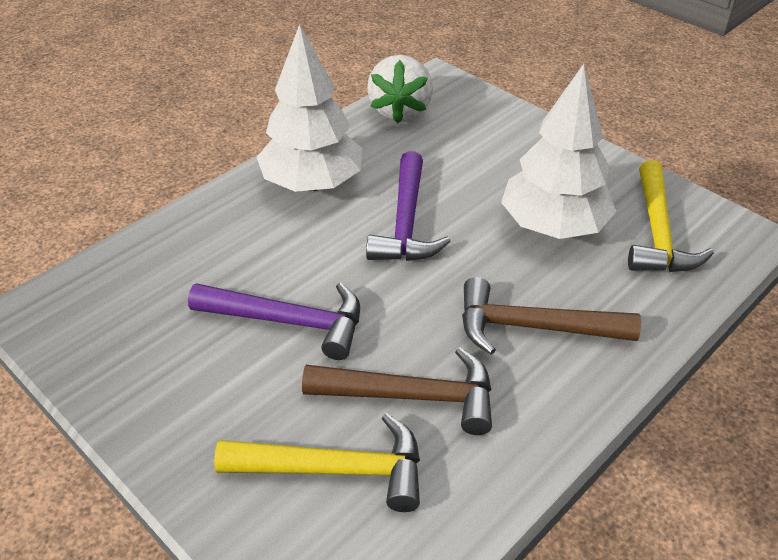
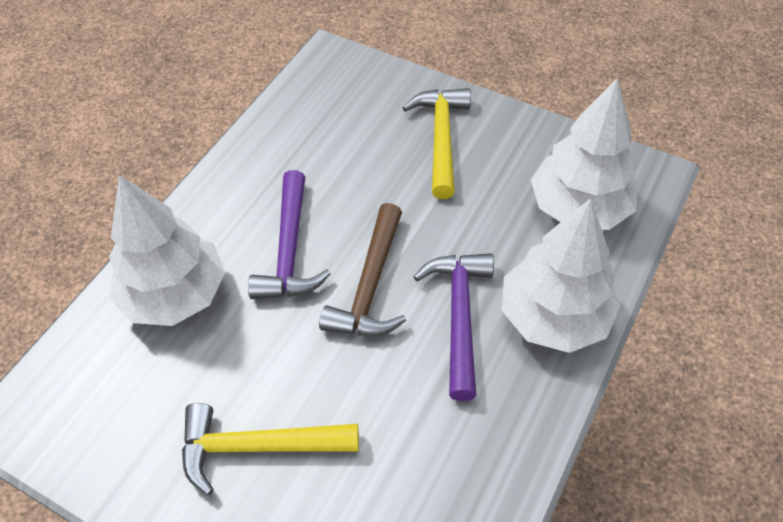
brown hammer: [302,347,492,435] [462,277,641,355] = 2 -> [319,203,406,336] = 1
white strawberry: [367,55,433,123] = 1 -> none = 0
white tree: [257,24,362,192] [501,64,617,239] = 2 -> [109,175,225,326] [502,198,620,353] [531,78,638,230] = 3

